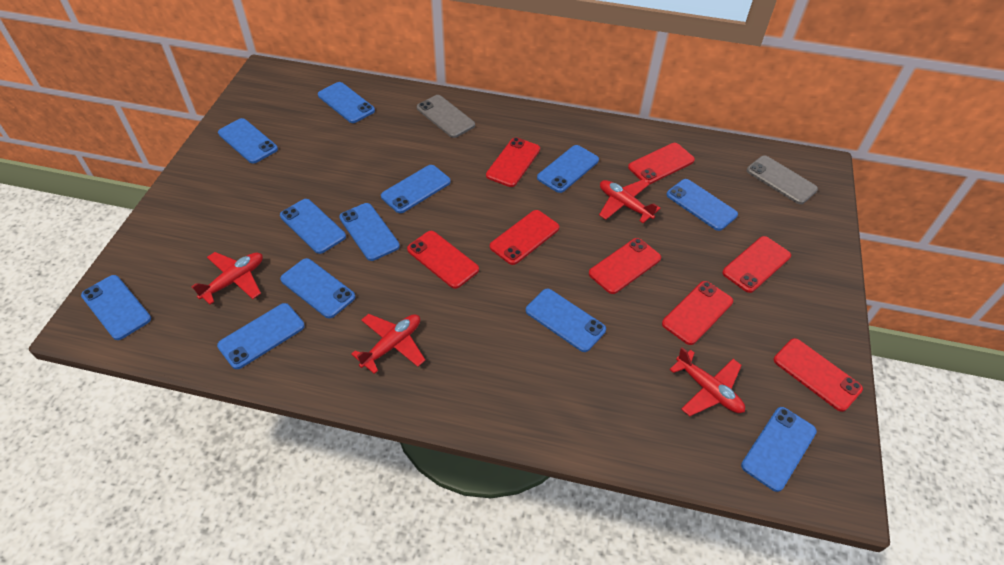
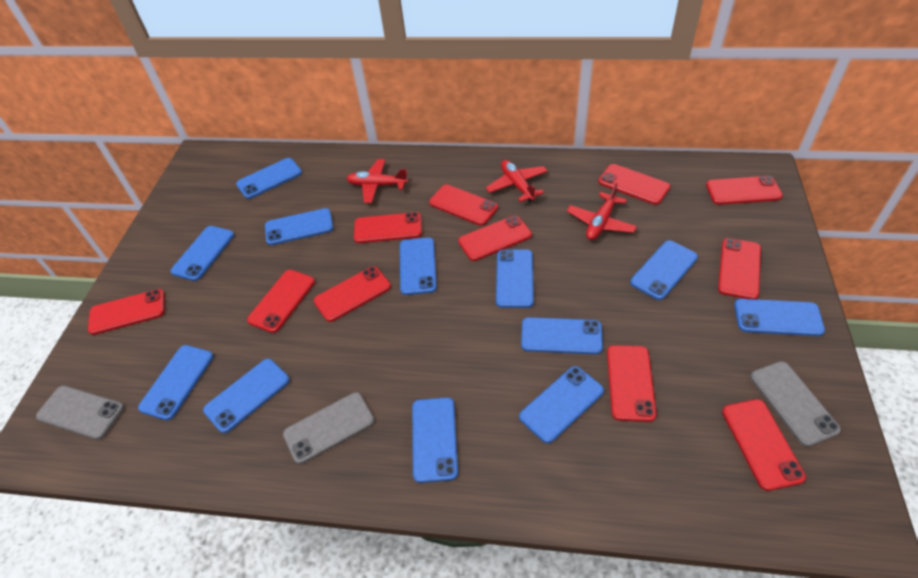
grey phone: [417,95,475,138] [747,155,818,204] = 2 -> [36,385,124,440] [283,392,374,464] [750,361,841,447] = 3
red phone: [407,231,479,289] [486,137,540,187] [490,210,559,265] [589,238,661,294] [628,143,695,184] [662,281,733,345] [722,236,791,293] [774,338,863,412] = 8 -> [88,289,165,335] [247,270,315,333] [313,266,391,322] [354,212,422,243] [429,185,498,226] [458,215,532,261] [598,164,670,205] [607,345,657,422] [706,176,783,205] [718,238,761,299] [722,399,806,491] = 11
red plane: [192,252,263,305] [351,314,425,374] [599,180,661,223] [669,347,745,416] = 4 -> [346,159,408,203] [486,160,548,202] [567,183,637,240] = 3

